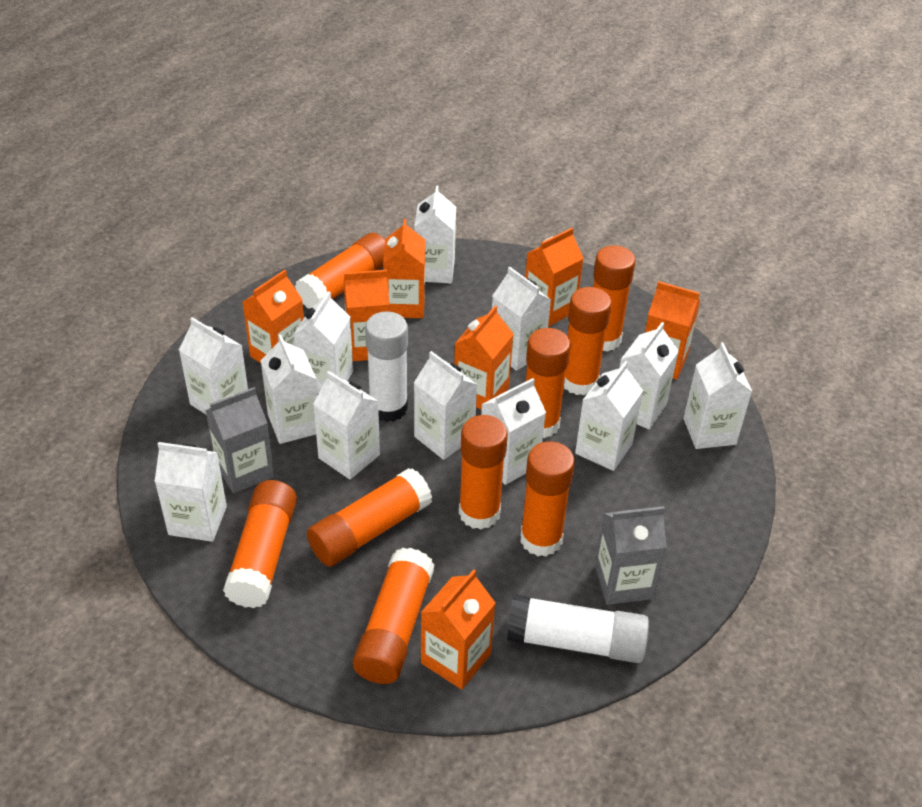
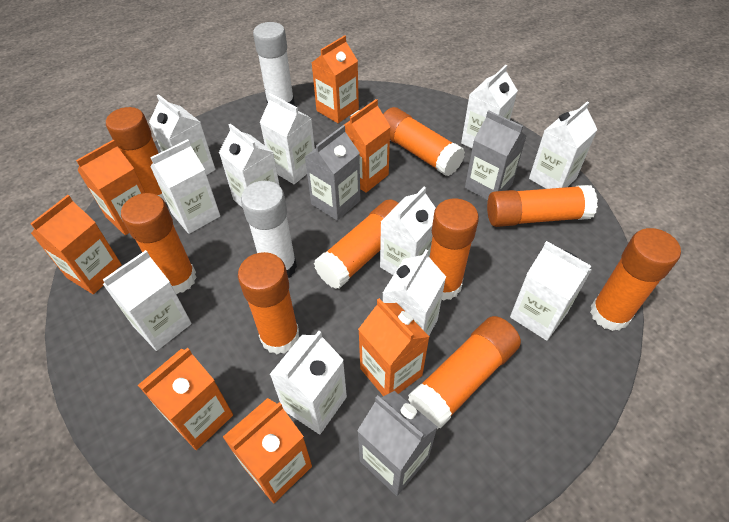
grey carton: [205,387,274,493] [595,506,667,605] = 2 -> [305,125,361,221] [357,391,438,496] [465,110,527,200] = 3
white carton: [155,442,227,542] [179,317,248,414] [261,335,318,444] [294,291,353,393] [313,371,380,479] [414,185,456,283] [414,351,478,460] [481,378,546,485] [492,267,551,371] [575,361,643,471] [619,322,679,429] [683,342,752,449] = 12 -> [102,250,192,351] [149,94,215,175] [150,139,220,234] [219,124,280,208] [260,93,315,184] [270,331,347,435] [380,187,436,275] [383,249,446,336] [461,65,518,148] [510,241,592,341] [529,101,597,189] = 11

